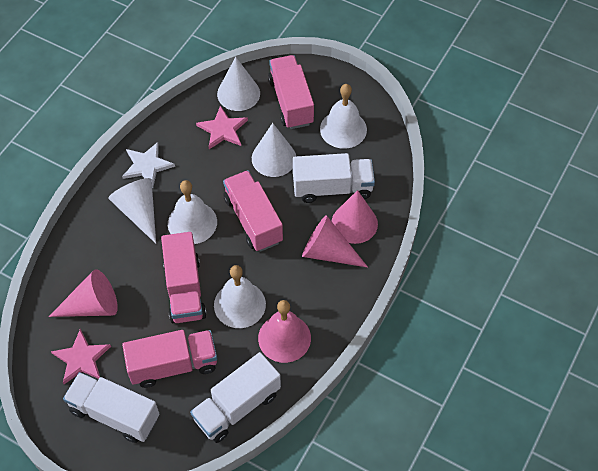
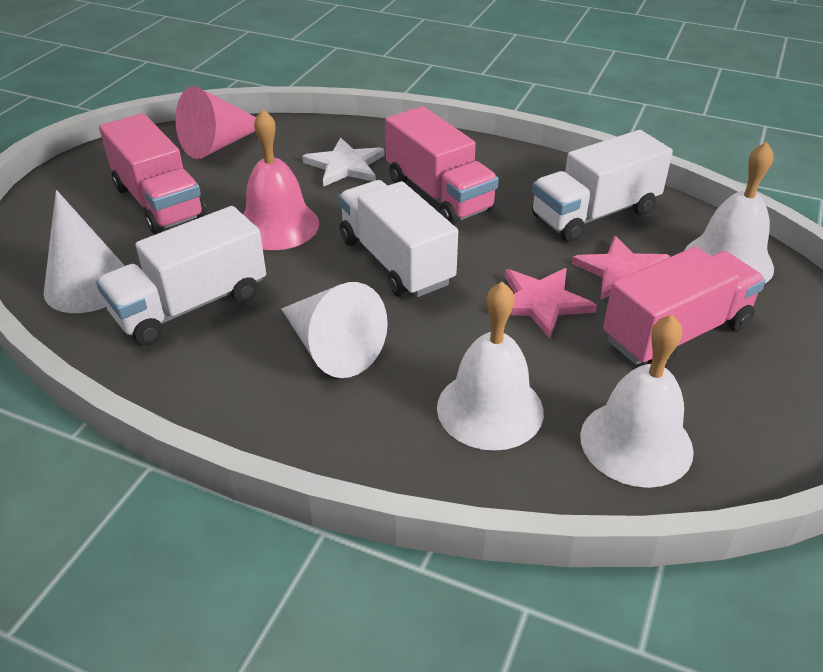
pink cone: [49,269,118,317] [302,215,368,267] [332,190,378,244] = 3 -> [176,86,256,159] = 1
pink truck: [122,330,217,388] [161,232,207,323] [223,170,283,252] [268,55,314,129] = 4 -> [99,113,206,234] [385,106,499,225] [603,247,766,368] = 3
white cone: [108,178,156,244] [217,57,260,111] [252,123,296,177] = 3 -> [44,190,125,313] [281,282,388,378] = 2

